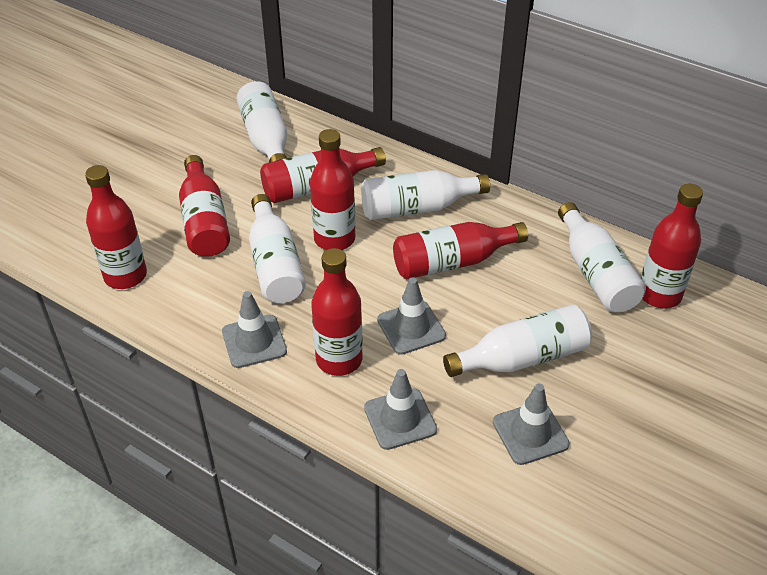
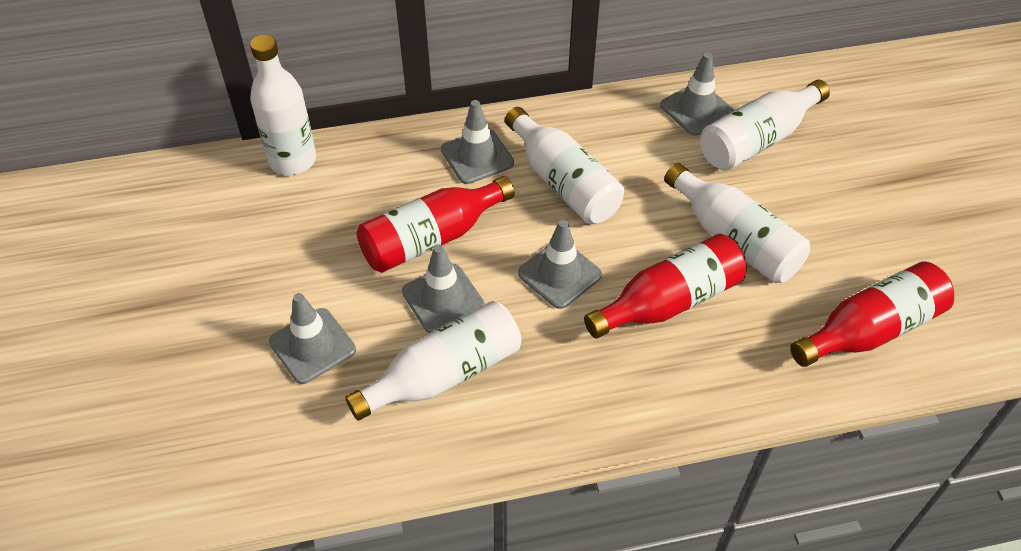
grey traffic cone: [222,291,287,368] [364,369,437,450] [377,277,446,355] [493,383,570,465] = 4 -> [269,293,356,384] [402,245,484,333] [441,100,514,184] [518,220,602,309] [660,52,734,136] = 5
red bottle: [85,165,147,289] [179,155,230,257] [260,147,386,203] [310,129,355,250] [311,248,363,376] [393,222,528,279] [641,184,703,309] = 7 -> [357,176,515,273] [584,234,747,339] [790,261,954,367] = 3

